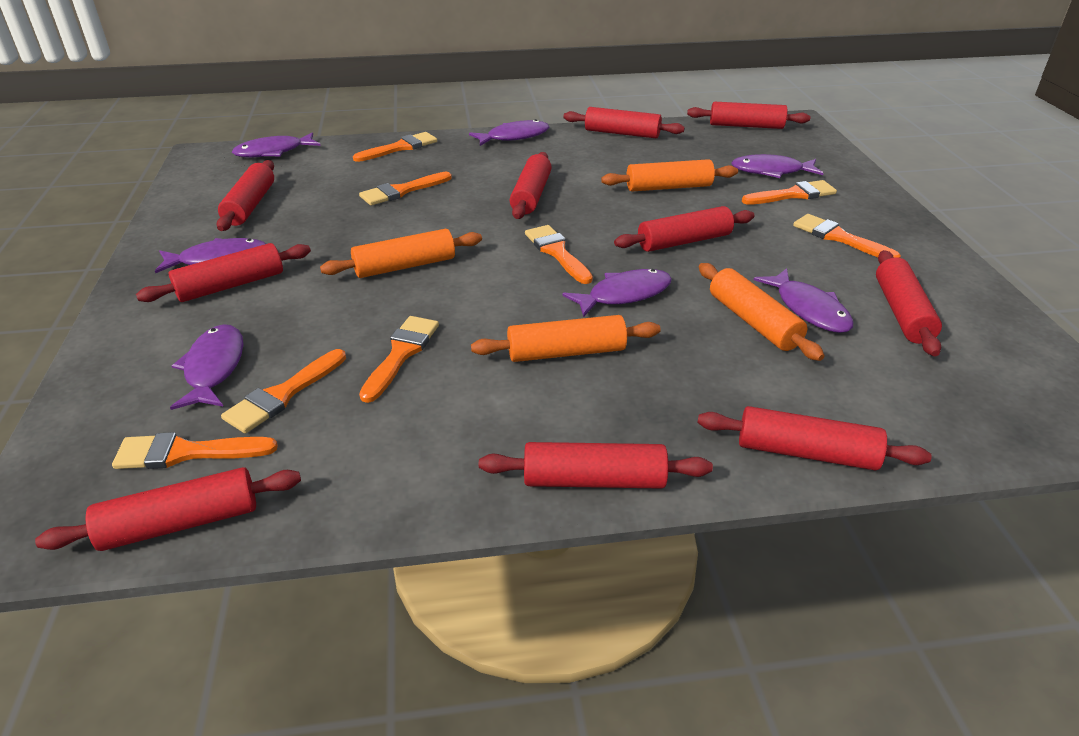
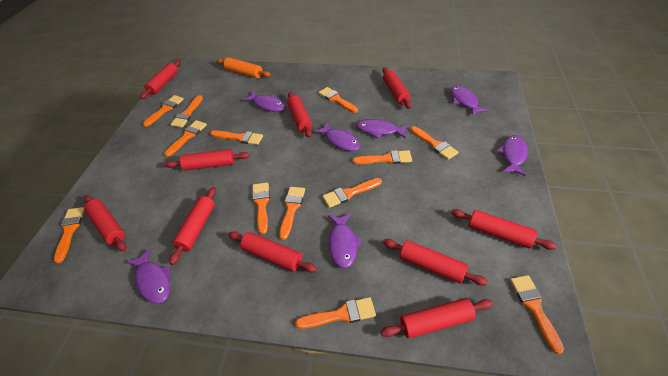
orange brush: [112,432,278,469] [221,349,346,433] [353,132,437,162] [359,172,452,206] [359,316,439,403] [525,225,593,284] [742,180,837,205] [793,214,901,258] = 8 -> [54,207,85,263] [143,95,184,127] [164,120,207,157] [170,95,203,128] [211,130,263,145] [252,182,270,234] [279,187,305,240] [296,297,376,329] [318,87,358,113] [323,178,382,208] [353,150,412,164] [411,126,459,160] [510,275,564,354] = 13
orange rolling pin: [320,229,482,278] [471,315,661,362] [601,159,738,192] [699,263,824,361] = 4 -> [217,57,271,78] = 1

